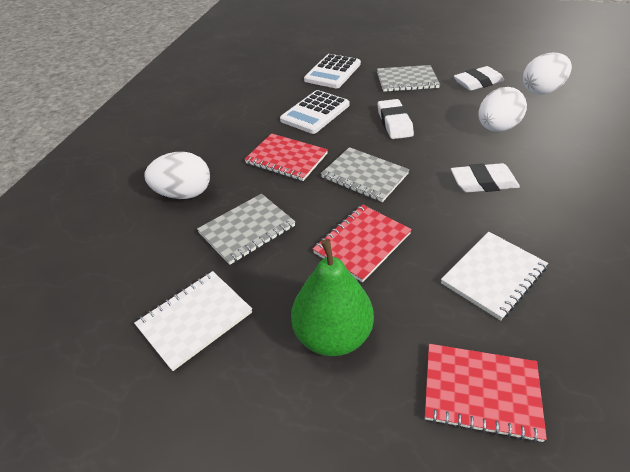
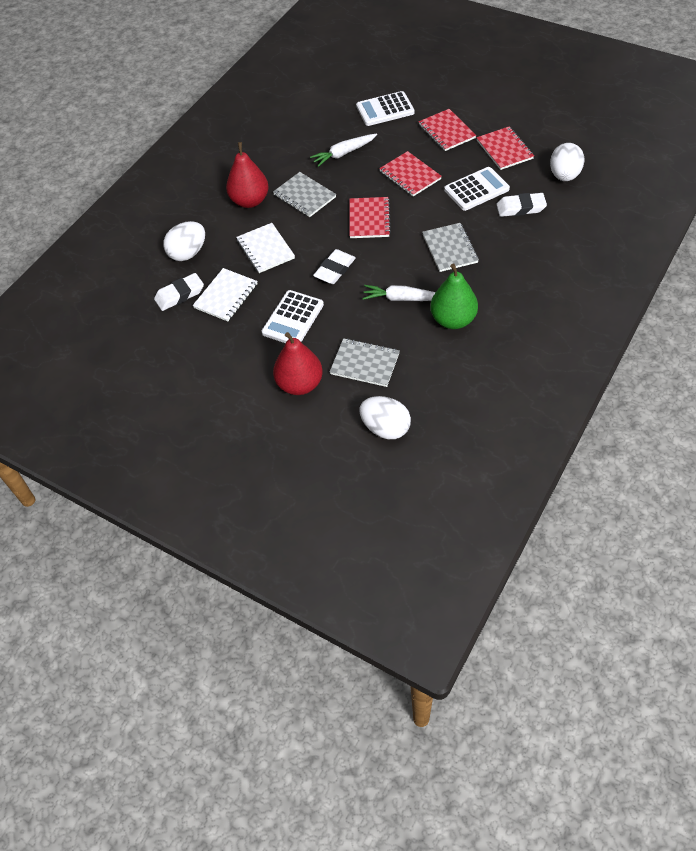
red notebook: [244,133,328,181] [313,205,412,282] [425,344,547,443] = 3 -> [349,197,391,238] [379,151,442,196] [419,109,476,151] [477,127,534,170] = 4
red pear: none = 0 -> [226,142,269,208] [273,332,323,395] = 2
white calculator: [280,90,350,134] [304,54,361,88] = 2 -> [262,290,324,343] [356,91,415,126] [444,167,510,211] = 3
white carrot: none = 0 -> [310,133,377,167] [362,285,436,301] = 2

